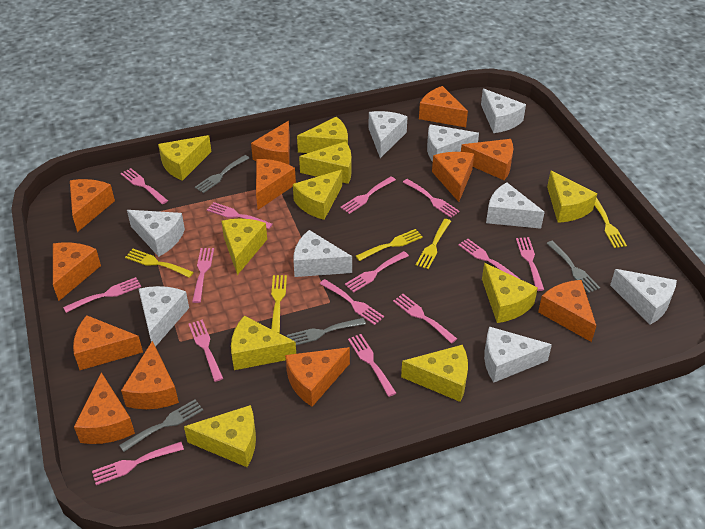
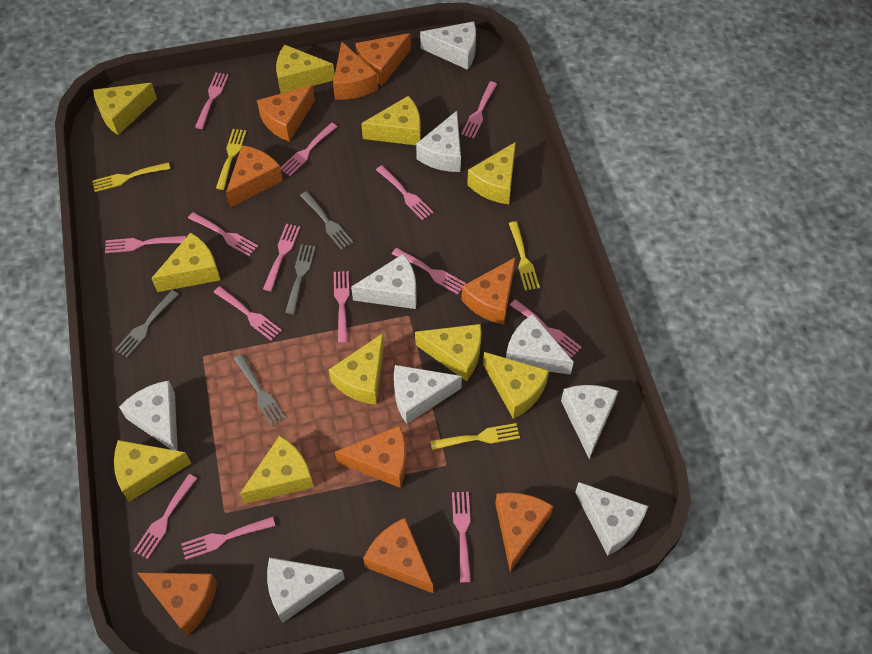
orange cheese: [53,243,101,301] [70,179,115,232] [73,315,143,370] [74,372,135,444] [121,341,179,409] [251,121,290,165] [256,159,296,210] [285,347,350,407] [419,86,468,127] [432,152,474,202] [461,139,513,180] [538,280,596,342] = 12 -> [137,572,217,636] [226,145,283,208] [257,85,315,142] [333,42,378,100] [335,425,406,488] [356,33,411,86] [363,518,433,593] [461,257,516,324] [495,492,553,572] = 9
yellow fork: [125,249,194,278] [271,275,287,333] [356,229,423,261] [416,219,451,269] [594,198,627,248] = 5 -> [92,162,170,192] [216,129,246,190] [430,423,520,450] [509,221,540,291] = 4

